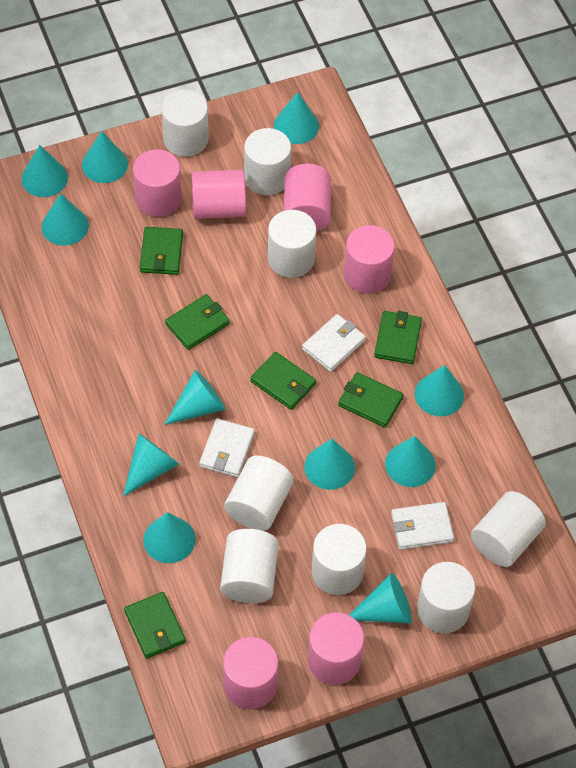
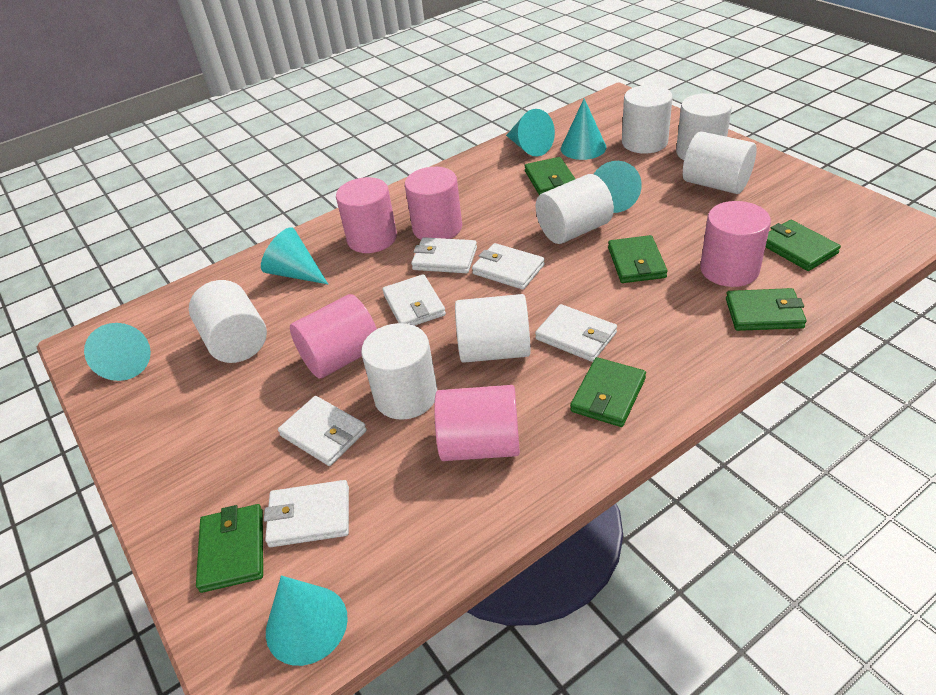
pink cylinder: [133,149,182,217] [191,170,246,219] [223,637,278,709] [284,164,331,231] [308,612,364,685] [344,225,395,294] = 6 -> [290,294,377,378] [336,177,397,253] [405,167,462,240] [434,385,520,461] [700,201,771,287] = 5
turquoise cone: [21,145,68,197] [41,193,89,246] [82,131,128,183] [123,433,179,496] [143,512,195,563] [164,370,226,425] [274,92,319,144] [304,439,355,490] [349,573,412,623] [385,436,436,487] [415,365,464,416] = 11 -> [84,323,151,381] [261,228,328,284] [266,576,348,666] [506,109,555,156] [561,99,606,160] [594,161,642,213] = 6
white cylinder: [161,90,209,157] [220,529,279,603] [224,456,293,531] [244,128,291,195] [268,210,316,278] [312,524,367,595] [417,562,475,633] [471,491,546,567] = 8 -> [189,280,267,363] [361,323,437,420] [455,294,531,363] [536,174,614,244] [622,85,673,154] [676,93,732,160] [683,131,756,194] = 7
white wallet: [199,418,255,477] [302,314,366,372] [391,502,454,550] = 3 -> [264,480,349,547] [278,396,367,466] [382,274,446,326] [411,237,477,273] [472,243,545,290] [535,304,617,362] = 6

